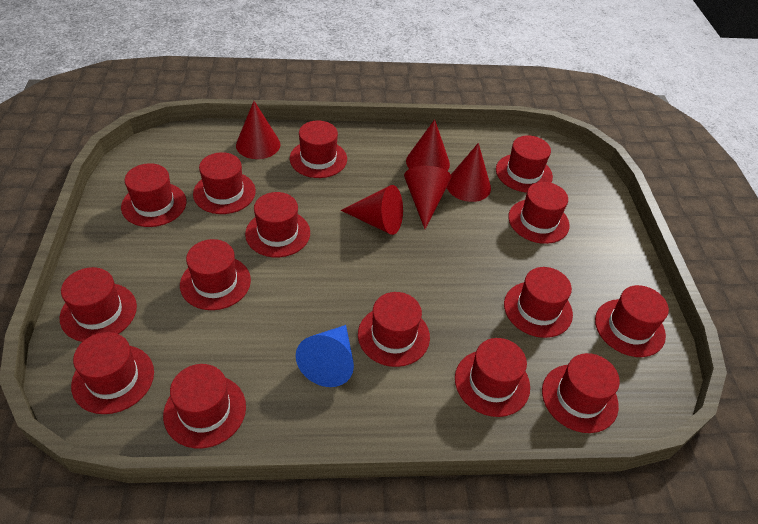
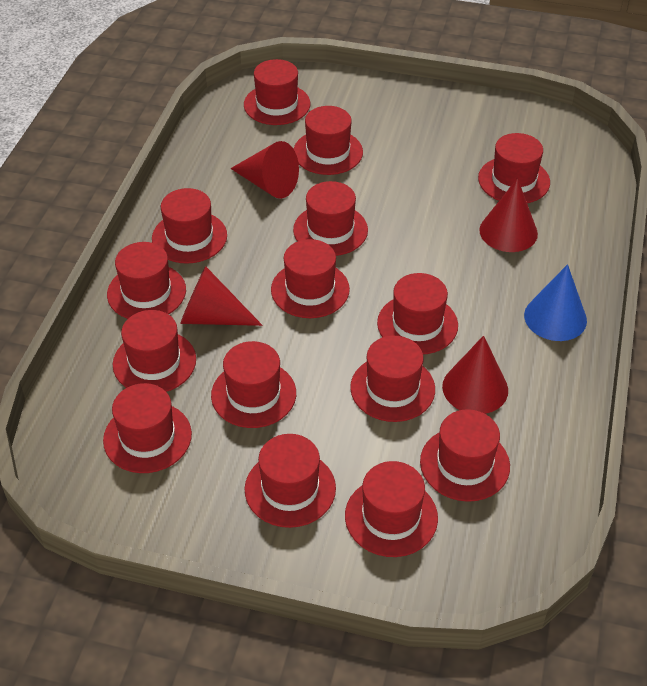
red cone: [236,101,280,159] [341,185,403,235] [404,166,451,229] [406,119,450,171] [447,143,491,202] = 5 -> [180,266,262,326] [230,141,299,199] [442,335,508,414] [479,178,538,252] = 4

